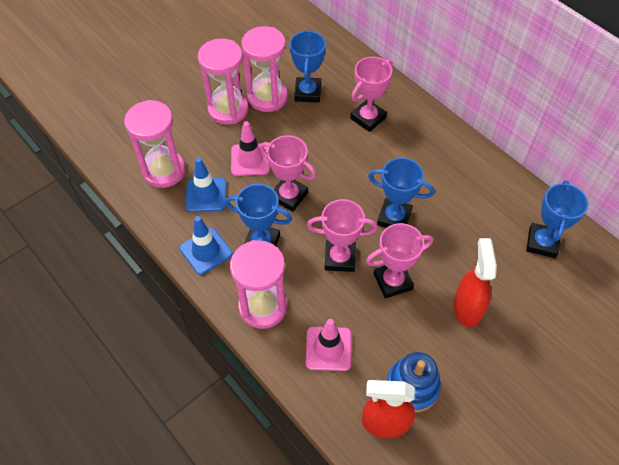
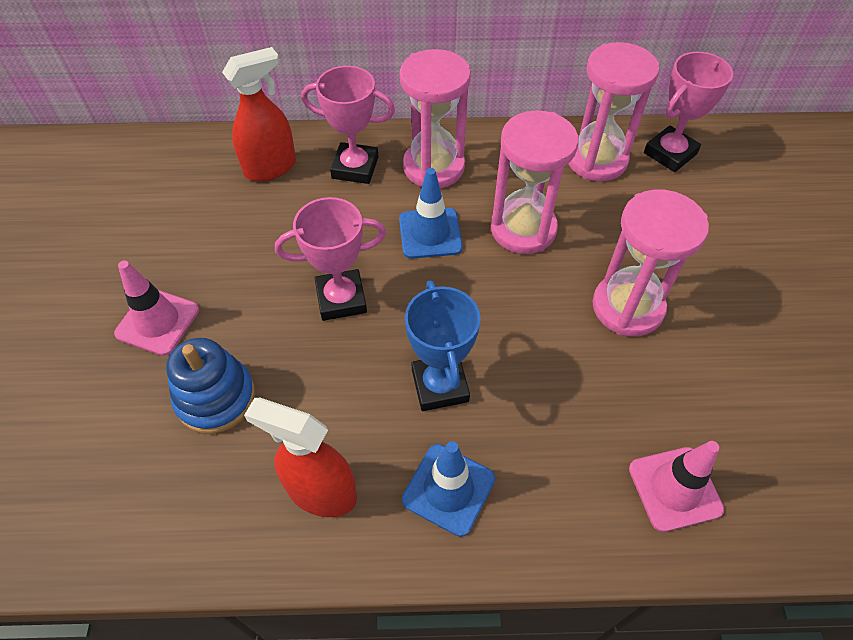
blue trophy: [225,184,292,246] [290,30,326,103] [368,158,435,228] [526,180,589,258] = 4 -> [405,280,481,411] = 1
pink trophy: [260,135,316,212] [307,199,378,272] [350,57,393,132] [366,223,433,299] = 4 -> [275,197,386,321] [301,66,395,184] [644,52,733,172] = 3

